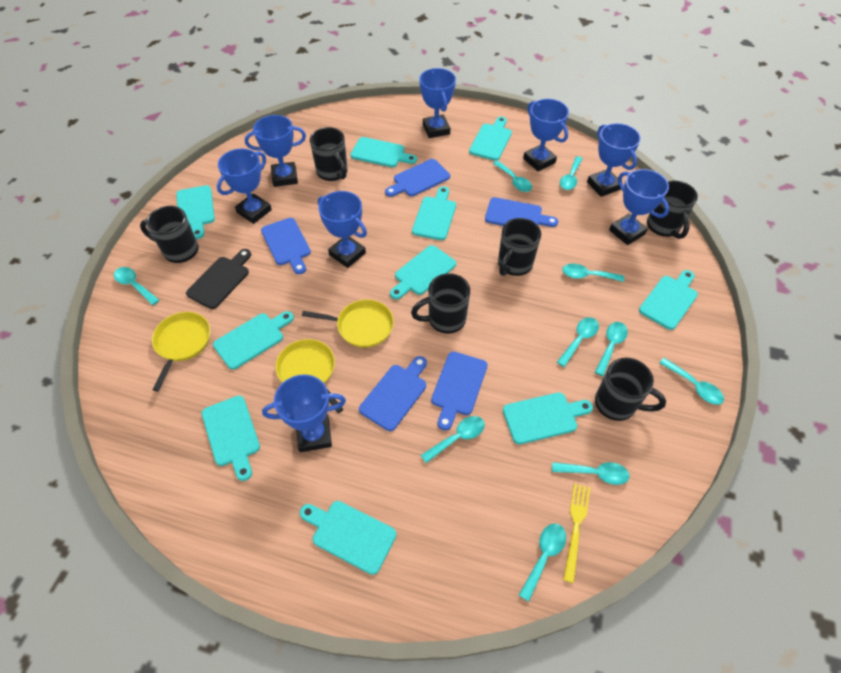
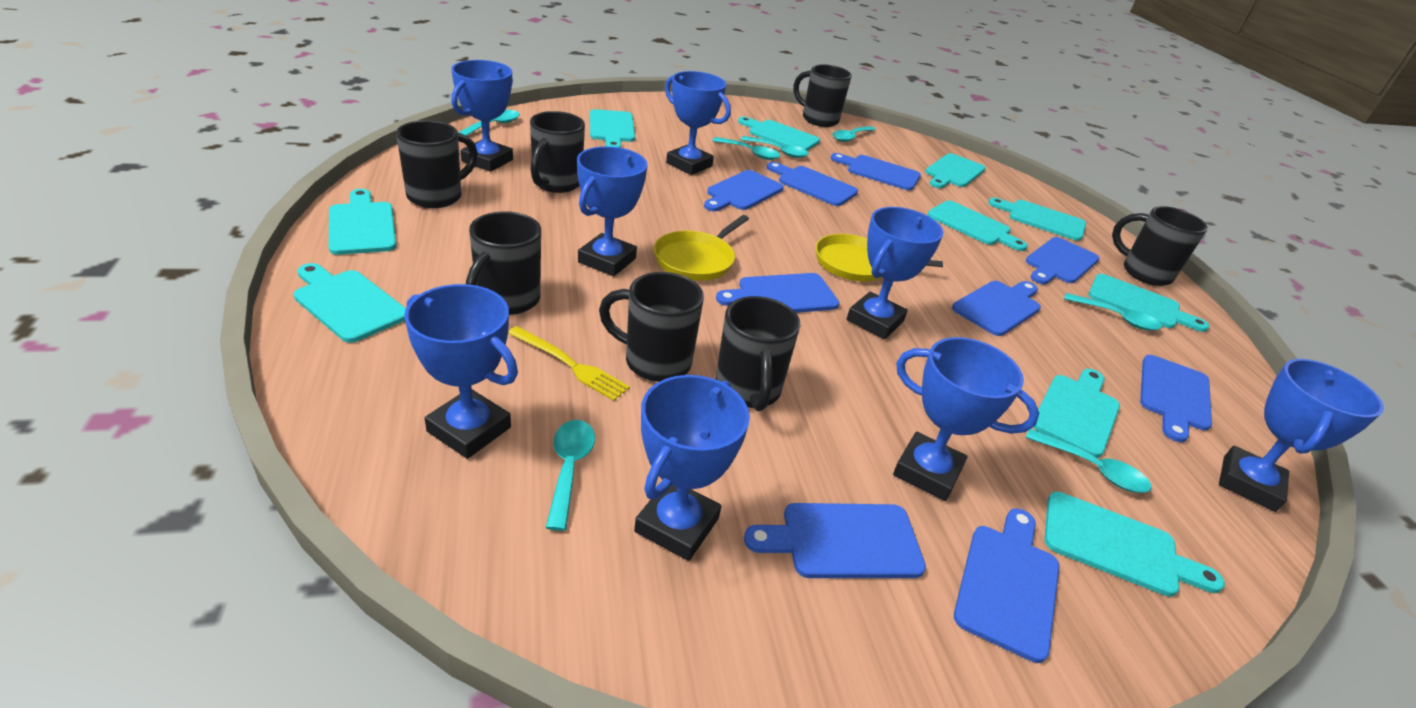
black cutting board: [186,249,251,309] = 1 -> none = 0
black mug: [140,206,199,263] [310,127,348,181] [411,273,470,334] [498,218,541,276] [595,358,666,421] [647,180,698,239] = 6 -> [396,120,478,208] [466,211,541,315] [530,111,585,193] [599,272,704,382] [716,296,800,411] [794,64,852,127] [1112,206,1208,286] = 7
blue cutting board: [261,218,311,274] [359,356,427,431] [385,159,450,197] [431,351,488,431] [485,197,558,227] = 5 -> [704,170,784,211] [716,273,839,313] [744,503,926,578] [767,162,858,206] [831,153,921,190] [952,281,1041,336] [954,508,1059,663] [1026,237,1099,284] [1140,355,1212,442] = 9
turquoise spoon: [114,267,159,305] [420,416,485,463] [493,161,532,192] [519,524,566,602] [552,462,630,485] [557,317,599,367] [560,156,583,190] [562,264,624,282] [595,322,628,376] [659,358,724,405] = 10 -> [458,110,520,136] [546,420,595,531] [712,137,780,160] [740,136,809,158] [833,126,876,142] [1026,429,1151,493] [1064,293,1162,331] = 7
yellow pan: [152,312,211,391] [275,339,343,413] [302,299,394,348] = 3 -> [654,215,749,281] [816,234,943,281] = 2

